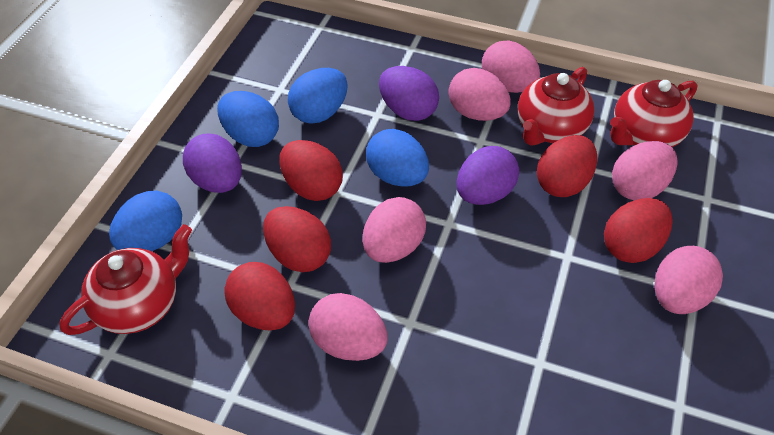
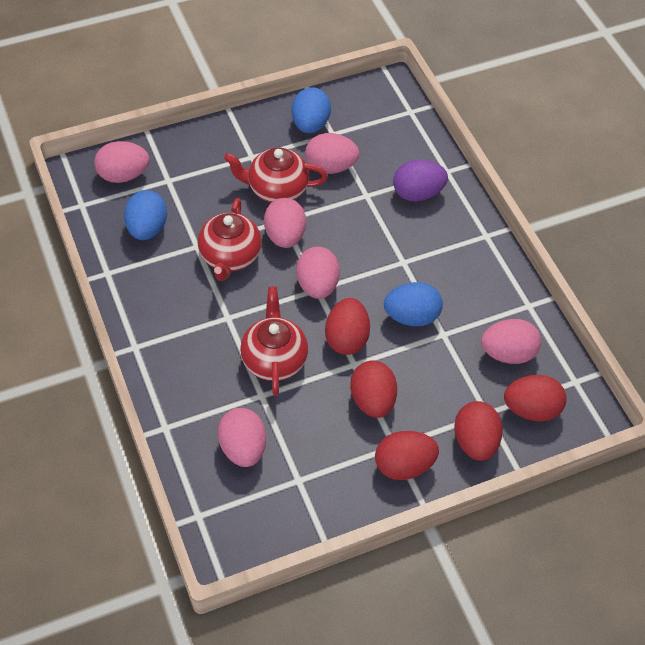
blue egg: [109,191,182,251] [217,91,279,147] [288,68,348,124] [366,129,429,187] = 4 -> [124,190,167,240] [292,87,331,133] [384,282,443,326] = 3
purple egg: [183,134,242,193] [379,66,439,121] [456,146,519,205] = 3 -> [393,160,448,201] = 1

